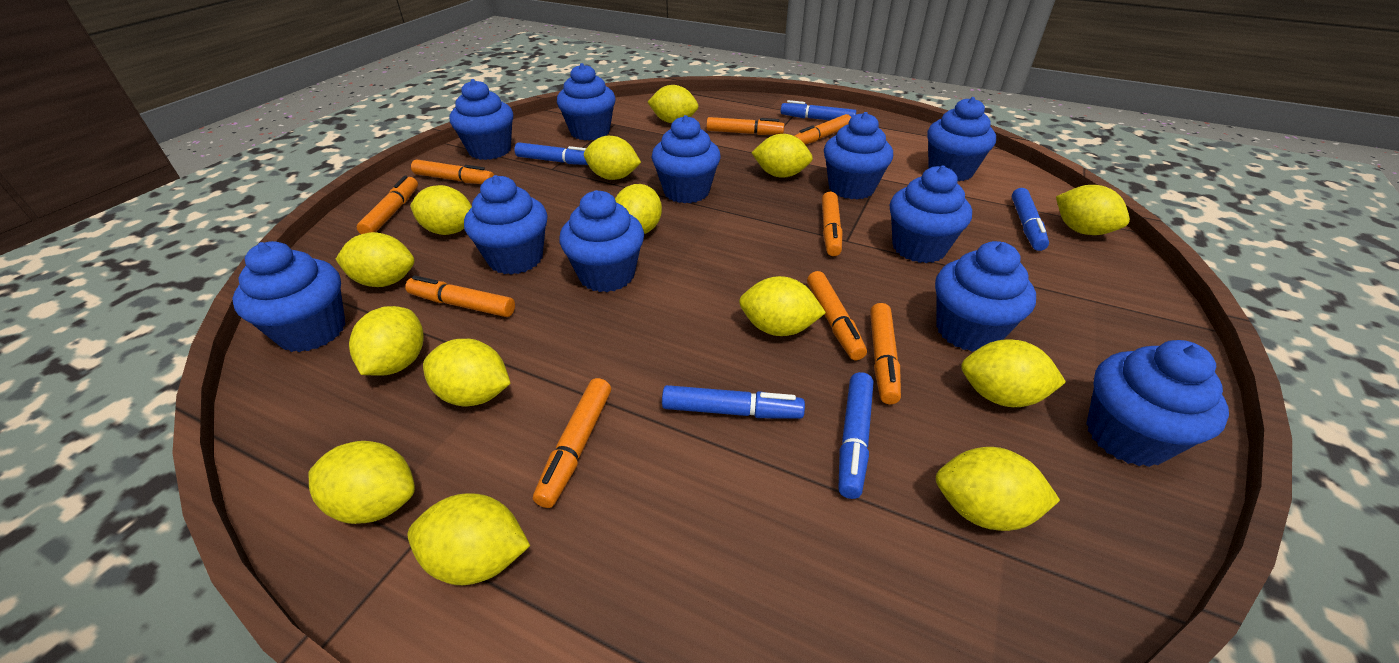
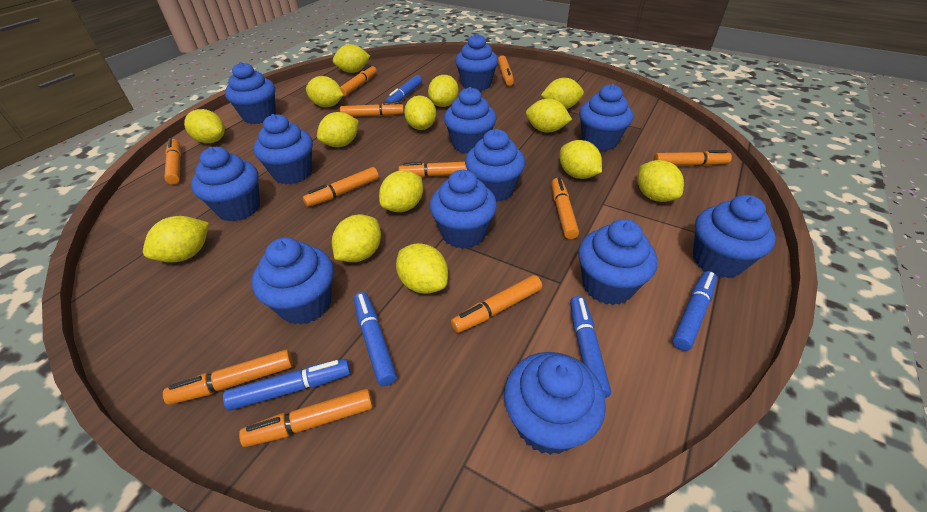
blue cupcake: [232,241,345,352] [450,79,513,160] [464,175,548,275] [557,63,616,141] [559,190,644,292] [652,115,721,203] [824,112,893,200] [890,165,972,263] [927,97,996,181] [935,241,1036,352] [1086,340,1229,467] = 11 -> [191,147,260,221] [225,62,276,124] [252,237,334,325] [253,114,313,184] [430,170,497,249] [444,87,497,154] [455,33,498,91] [465,129,525,202] [504,352,606,455] [578,219,657,305] [579,84,633,151] [693,195,776,278] = 12
orange marker: [357,175,418,234] [405,276,515,317] [411,159,494,184] [533,378,611,508] [706,117,784,135] [795,114,851,145] [807,271,867,360] [822,192,842,256] [870,303,901,404] = 9 -> [163,349,293,405] [164,138,181,184] [239,389,373,447] [303,167,379,207] [340,65,377,97] [340,102,404,117] [398,162,467,177] [451,275,542,333] [498,55,514,86] [552,178,579,239] [653,150,732,166] = 11

